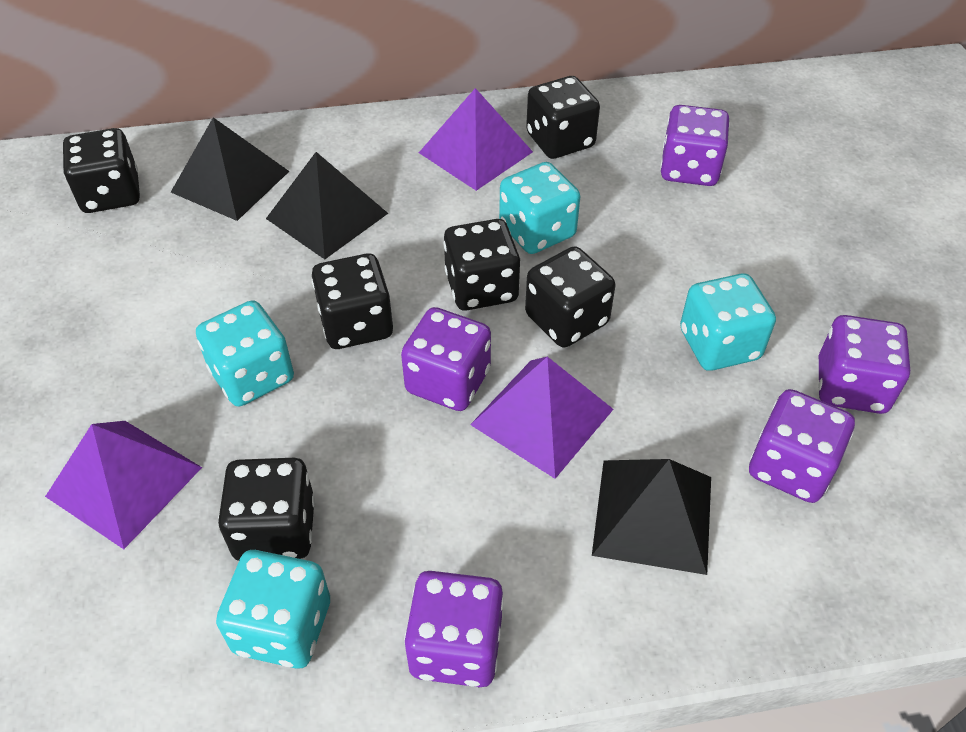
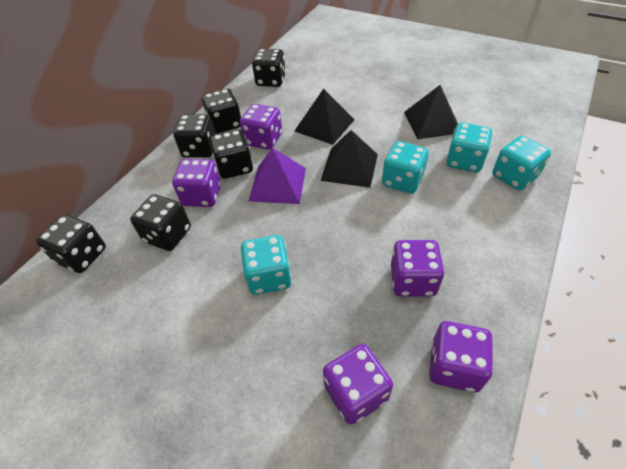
purple pyramid: [45,421,202,549] [419,88,533,191] [470,357,613,479] = 3 -> [249,148,306,204] = 1

